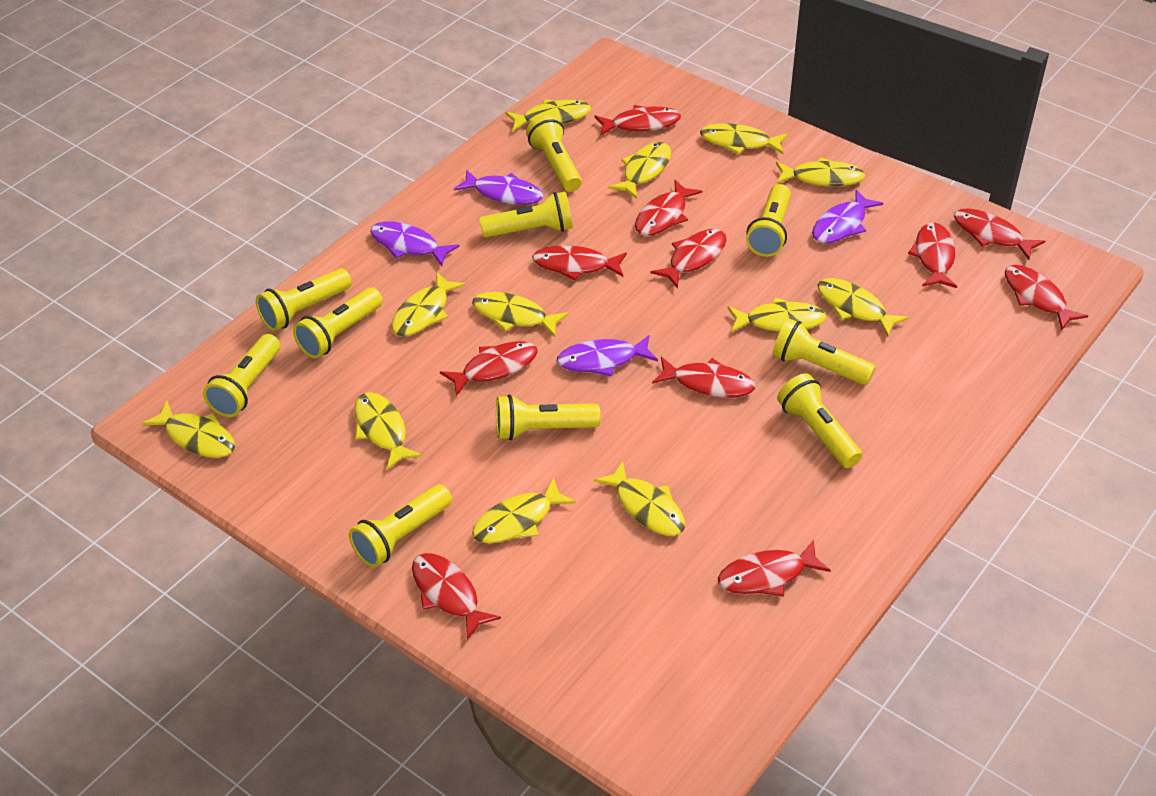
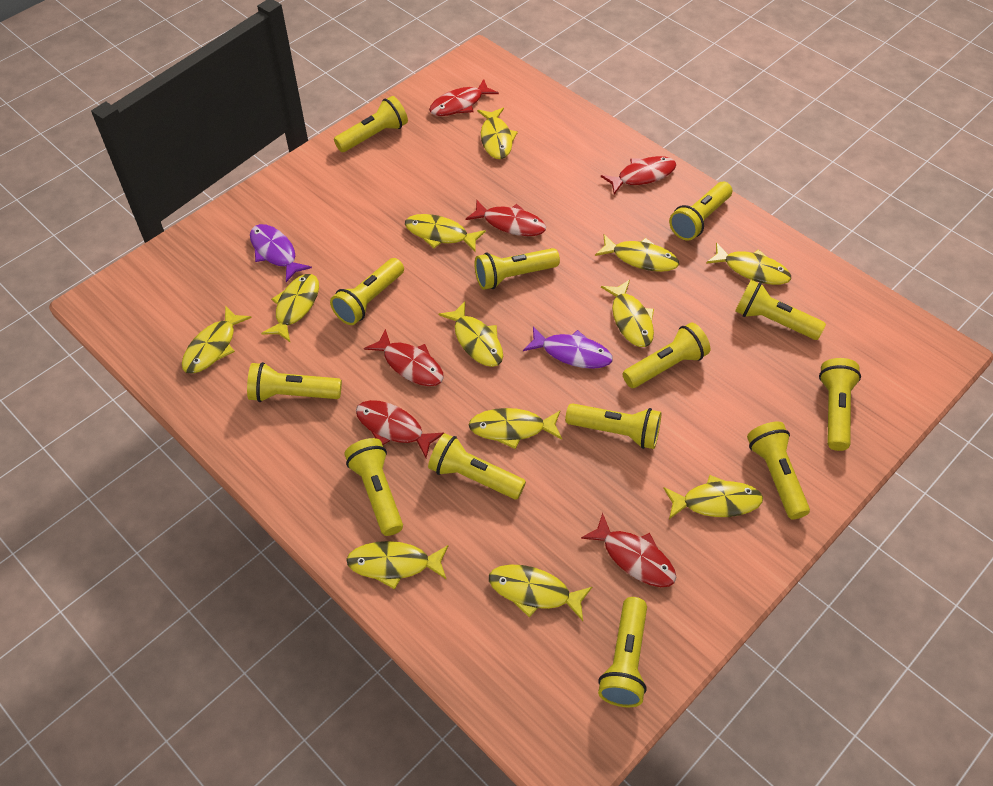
purple fish: [370,221,460,266] [454,169,543,205] [556,335,658,377] [812,189,883,243] = 4 -> [250,224,312,282] [523,326,613,369] = 2
red fish: [412,553,501,640] [440,341,538,396] [532,245,627,280] [594,105,681,136] [635,180,702,236] [651,229,727,288] [652,357,756,397] [718,540,831,596] [908,222,957,288] [954,208,1045,260] [1005,265,1088,331] = 11 -> [356,400,444,458] [364,329,444,386] [429,79,499,116] [465,200,546,236] [581,513,676,587] [601,156,676,194] = 6
yellow flashlight: [203,334,280,417] [256,268,352,331] [293,288,383,358] [349,484,452,567] [479,192,573,238] [496,395,600,440] [526,114,582,192] [746,184,791,257] [772,318,876,385] [777,373,862,468] = 10 -> [247,362,342,402] [330,258,404,325] [334,96,408,152] [345,438,403,536] [428,433,526,499] [475,248,560,290] [565,403,661,449] [598,597,647,707] [622,322,710,388] [669,182,732,241] [735,280,826,340] [747,422,810,519] [819,358,861,451] = 13

